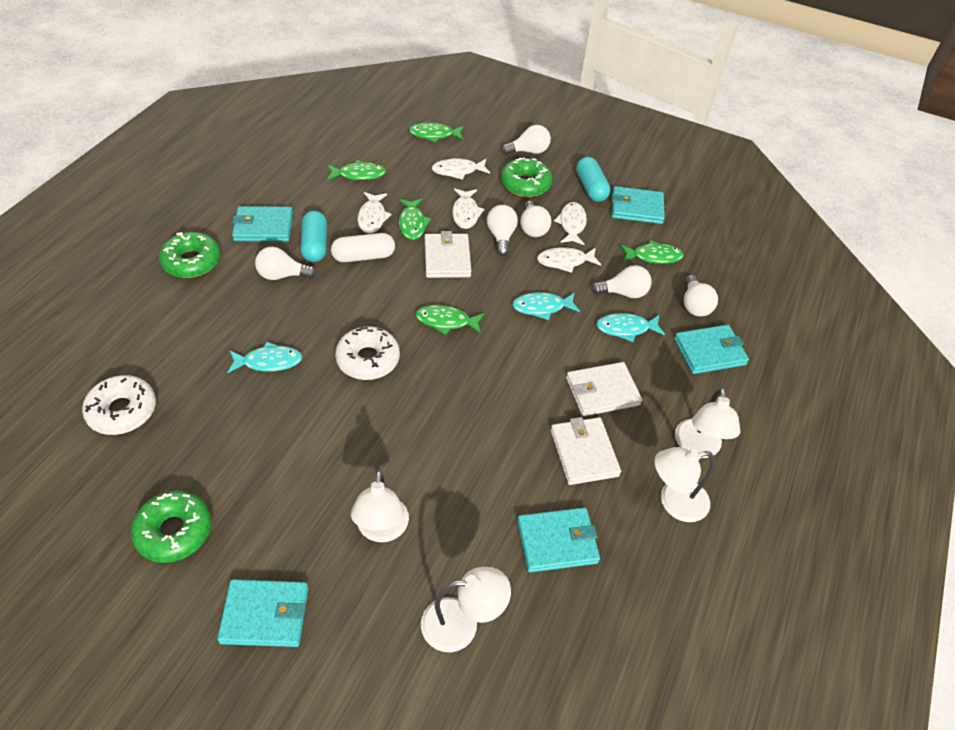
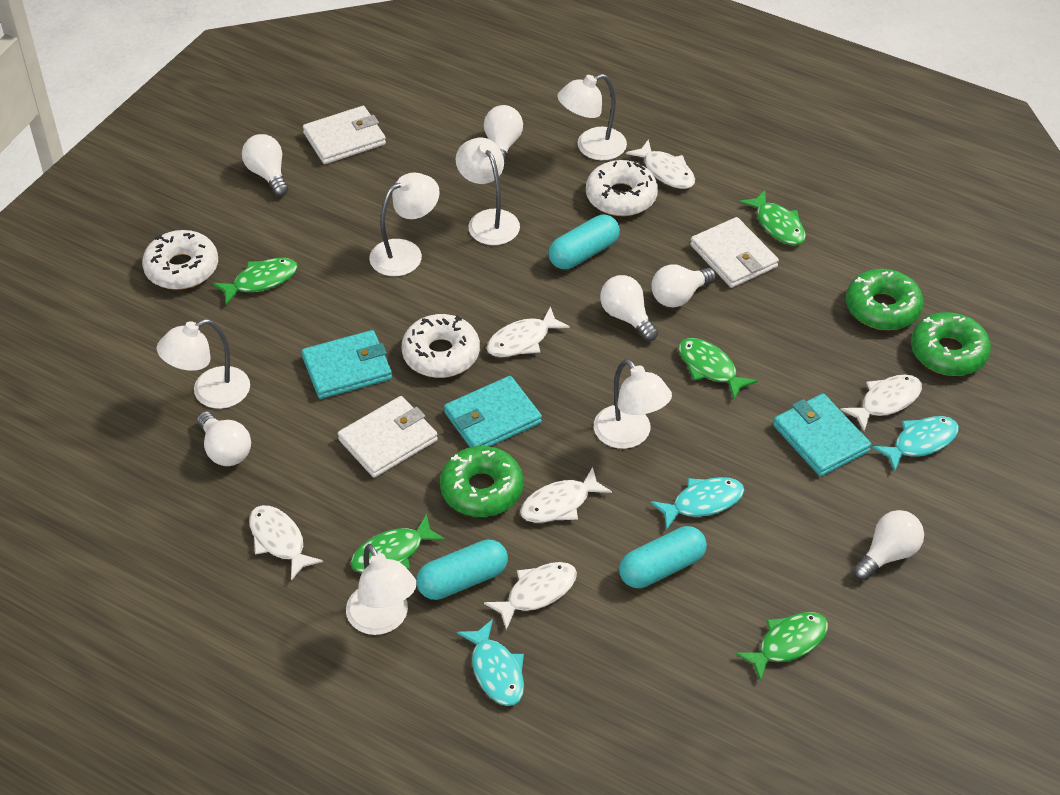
turquoise capsule: [301,211,327,262] [576,157,610,202] = 2 -> [416,539,508,600] [548,215,620,269] [619,526,707,588] = 3
turquoise wallet: [217,579,308,647] [232,206,293,242] [517,507,600,573] [612,186,665,224] [674,325,749,374] = 5 -> [302,330,392,399] [444,376,542,447] [773,393,872,476] = 3
white capsule: [331,233,395,262] = 1 -> none = 0
white donut: [82,375,156,435] [335,326,400,380] = 2 -> [142,230,218,290] [402,314,480,378] [586,160,658,216] = 3
white fish: [357,192,392,233] [432,159,490,180] [452,188,485,229] [537,247,601,273] [554,202,587,245] = 5 -> [249,505,323,581] [484,562,577,630] [487,306,570,357] [520,467,612,523] [626,139,695,189] [840,374,922,431] = 6
white lamp: [351,470,409,542] [421,567,511,652] [654,447,715,522] [675,388,740,458] = 4 -> [157,319,250,409] [346,544,417,635] [369,173,440,276] [456,138,520,245] [557,74,627,160] [594,359,672,449] = 6

